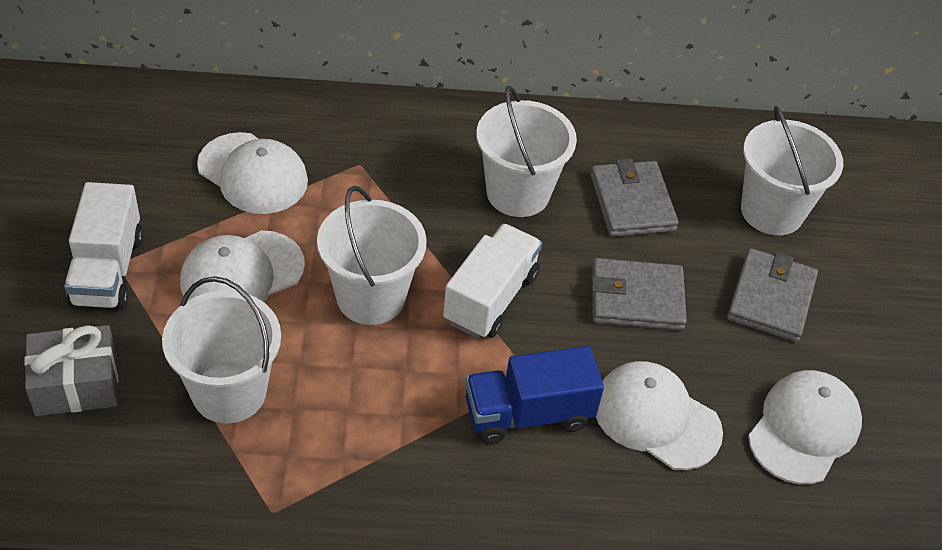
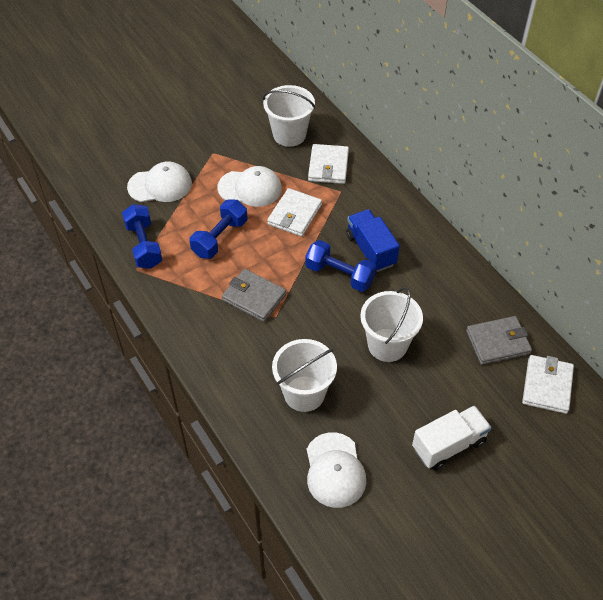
blue dumbbell: none = 0 -> [122,204,162,269] [190,199,247,259] [305,240,376,292] = 3
grey gift: [24,325,118,416] = 1 -> none = 0
grey wallet: [590,159,679,237] [592,258,687,330] [727,248,818,342] = 3 -> [222,269,286,322] [466,316,532,365] = 2
white bucket: [162,276,281,424] [317,186,427,325] [476,85,577,217] [741,106,843,235] = 4 -> [263,85,315,147] [272,339,337,412] [360,287,423,362] = 3
white cap: [180,230,305,302] [197,132,308,214] [596,361,723,470] [748,370,862,484] = 4 -> [127,161,192,202] [217,166,282,207] [307,432,366,508] = 3
white truck: [64,182,143,309] [443,223,542,339] = 2 -> [412,405,491,470] = 1
white wallet: none = 0 -> [267,188,322,237] [308,144,349,184] [522,355,574,414] = 3

